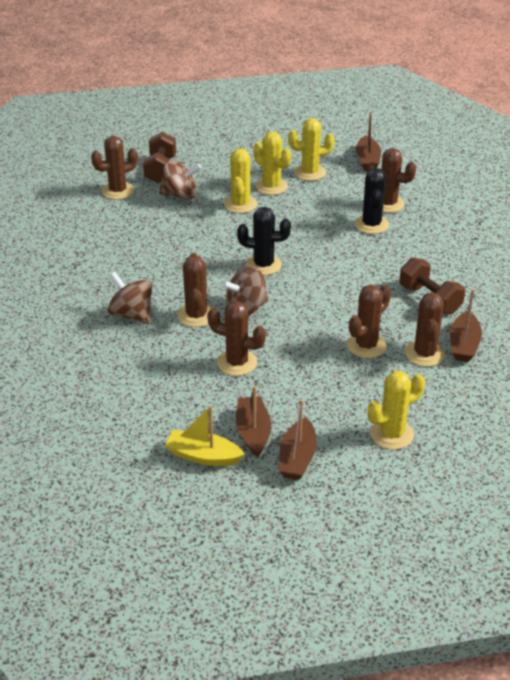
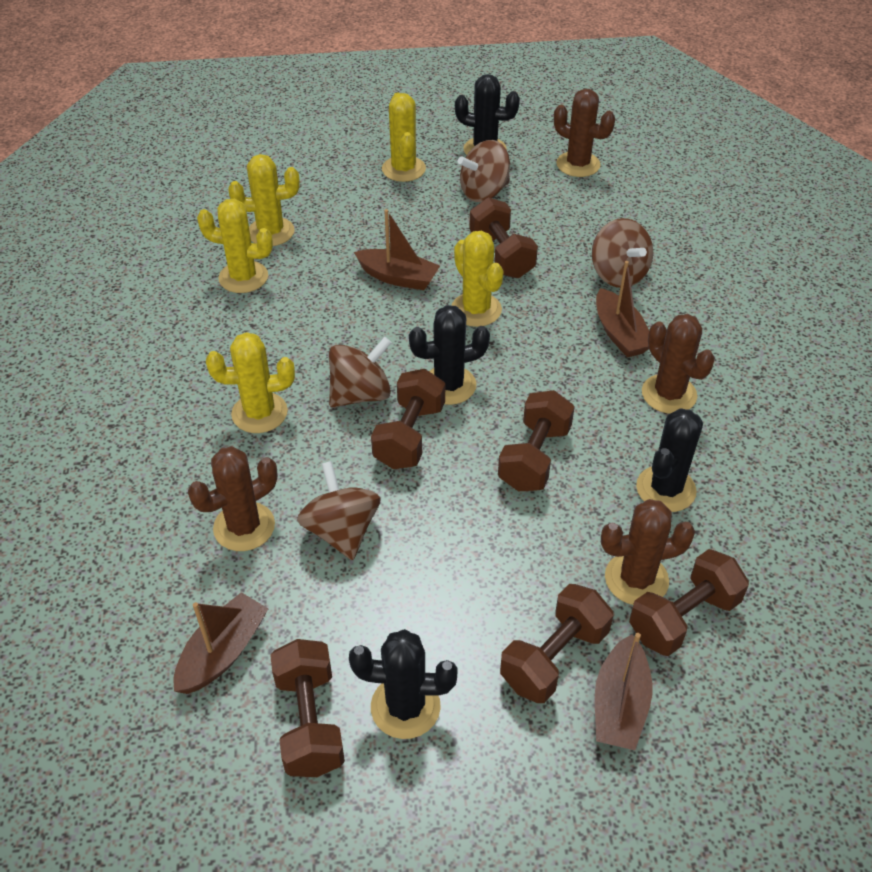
black cactus: [237,207,291,275] [355,168,389,234] = 2 -> [349,629,458,739] [409,305,490,405] [455,74,520,155] [636,408,703,512] = 4
brown cactus: [91,136,138,200] [177,253,212,327] [207,301,266,376] [347,284,391,358] [367,148,416,213] [405,292,445,367] = 6 -> [188,446,277,551] [554,89,615,177] [601,499,695,605] [642,314,715,414] = 4
brown dumbbell: [143,132,176,183] [399,257,465,314] = 2 -> [270,639,345,777] [371,369,445,469] [469,197,538,278] [498,390,575,491] [500,584,613,703] [629,549,749,656] = 6
brown spinning top: [108,272,152,324] [159,159,202,200] [222,266,268,316] = 3 -> [297,461,381,560] [329,337,392,407] [458,140,510,202] [592,218,653,288] = 4
yellow boat: [165,405,245,466] = 1 -> none = 0
yellow cactus: [224,148,257,213] [253,131,291,195] [288,118,335,181] [368,371,425,450] = 4 -> [197,199,273,293] [206,332,295,433] [228,154,299,246] [382,93,426,182] [451,231,504,327] = 5

